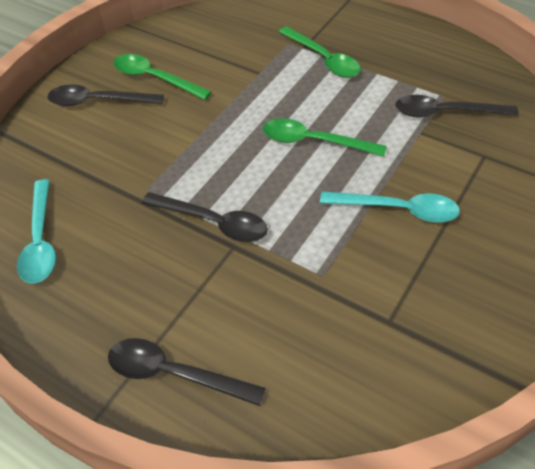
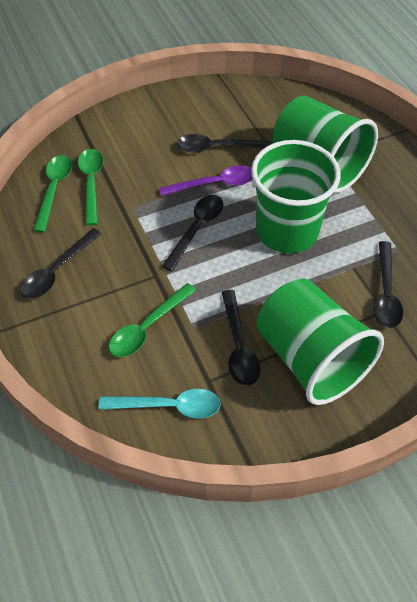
black spoon: [48,84,164,106] [108,338,266,406] [142,192,268,242] [395,95,519,118] = 4 -> [20,228,102,299] [162,195,223,272] [177,134,271,153] [221,290,260,386] [373,241,403,328] = 5
green cup: none = 0 -> [251,140,341,253] [257,279,384,405] [273,96,378,193] = 3
purple spoon: none = 0 -> [159,165,253,196] = 1
turquoise spoon: [17,179,56,284] [320,191,460,223] = 2 -> [99,389,221,419] = 1

